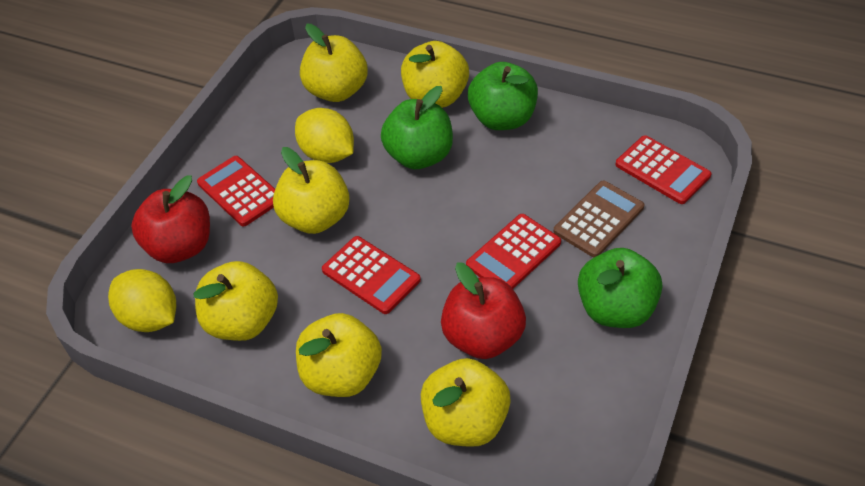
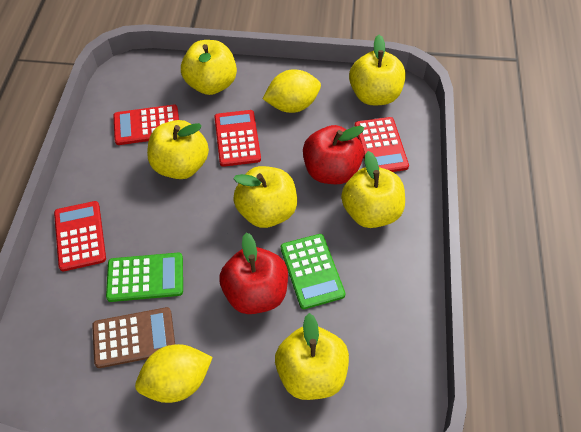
green apple: [381,86,453,169] [468,62,538,130] [578,248,662,328] = 3 -> none = 0
green calculator: none = 0 -> [106,253,183,302] [281,234,345,309] = 2

